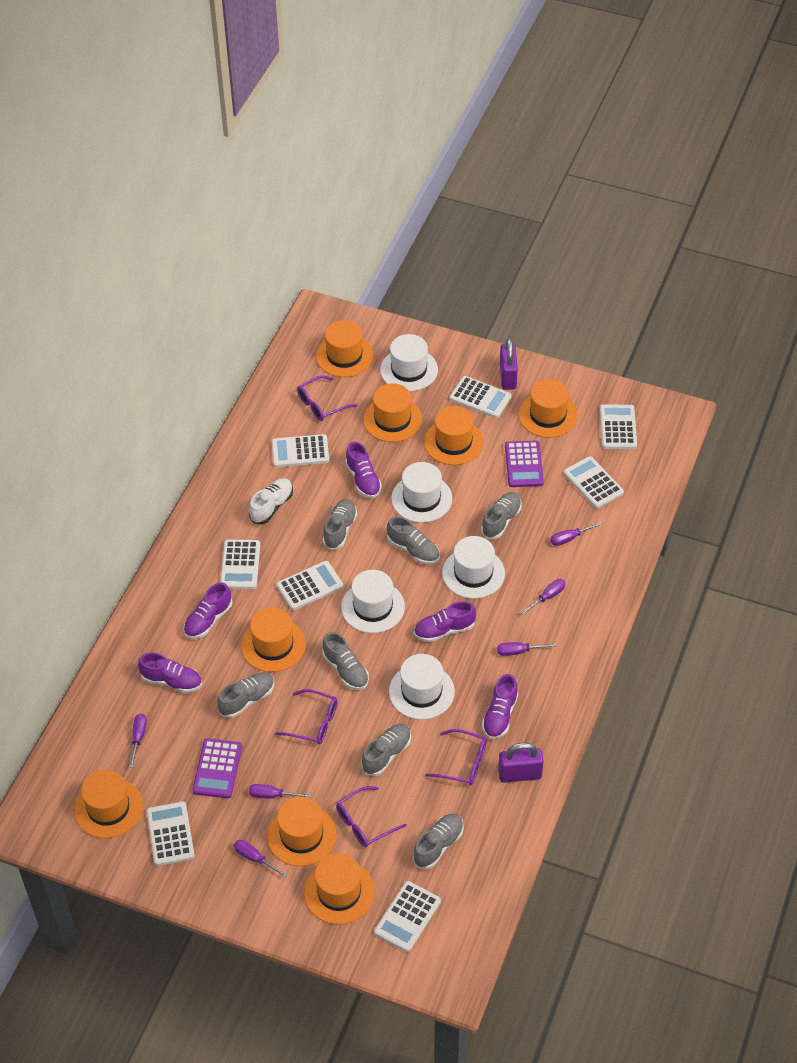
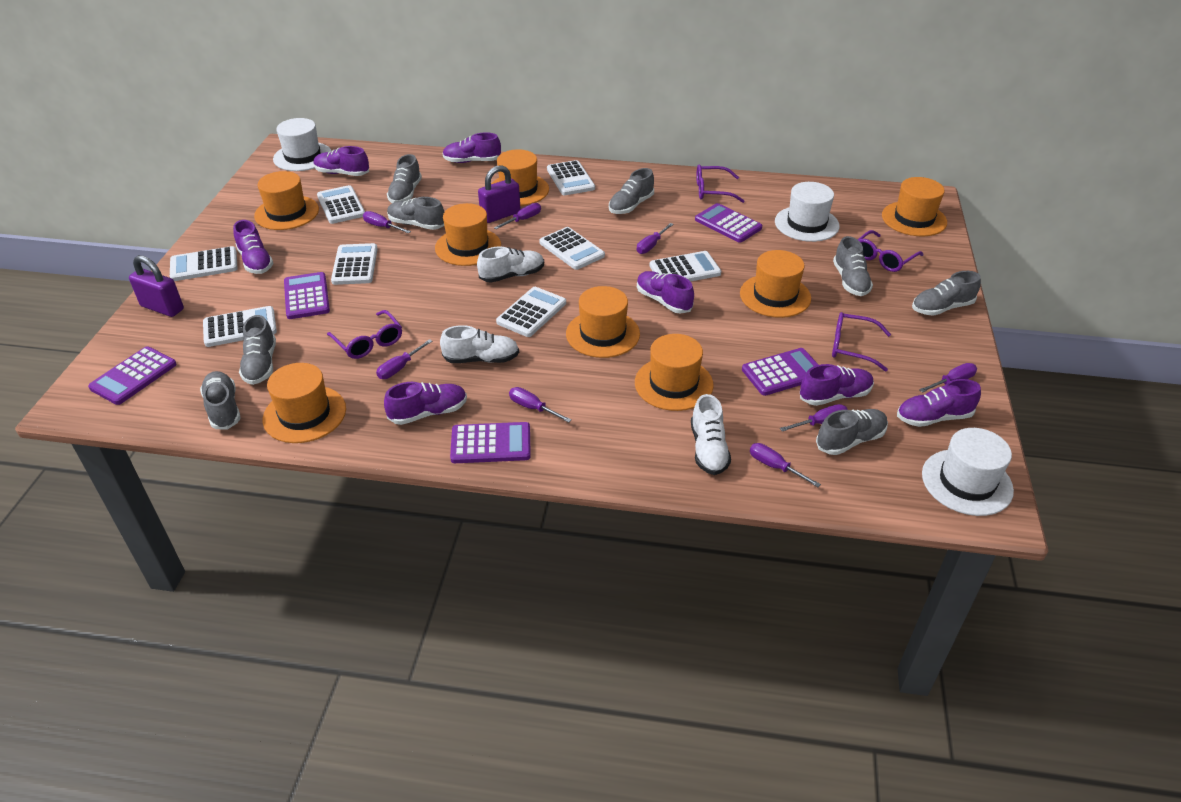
grey shoe: [218,672,275,718] [322,632,369,690] [323,499,357,550] [362,724,411,776] [387,516,440,564] [413,813,464,869] [481,492,522,539] = 7 -> [200,371,241,429] [239,315,276,385] [387,154,422,203] [387,197,444,230] [609,168,654,214] [816,409,888,455] [833,236,873,296] [912,271,981,316] = 8
purple calculator: [192,738,242,798] [505,441,544,487] = 2 -> [88,346,177,405] [284,272,330,319] [450,422,531,463] [695,203,762,242] [742,348,818,396] = 5
purple screwdriver: [129,714,147,768] [234,840,287,877] [249,784,311,798] [497,642,556,656] [521,579,566,615] [550,522,603,546] = 6 -> [363,211,411,234] [376,339,433,379] [494,203,541,229] [509,387,572,423] [637,223,674,254] [750,443,821,487] [780,404,848,432] [919,363,977,393] = 8
purple shoe: [138,653,202,693] [184,582,232,639] [345,442,382,498] [414,601,476,642] [482,674,518,739] = 5 -> [233,220,273,274] [313,146,369,176] [384,382,467,425] [442,132,501,163] [637,271,694,314] [800,364,874,406] [897,379,981,427] = 7
white hat: [341,570,405,633] [380,334,438,391] [389,654,455,720] [391,462,453,523] [442,536,505,599] = 5 -> [273,118,332,171] [775,182,840,242] [922,428,1014,516] = 3
white shoe: [249,478,293,524] = 1 -> [440,325,519,363] [477,246,544,283] [691,394,731,475] = 3

